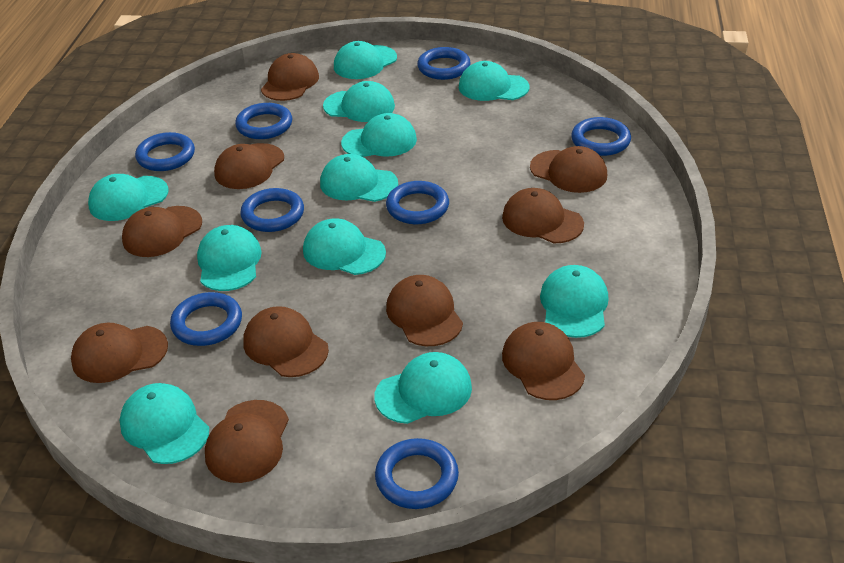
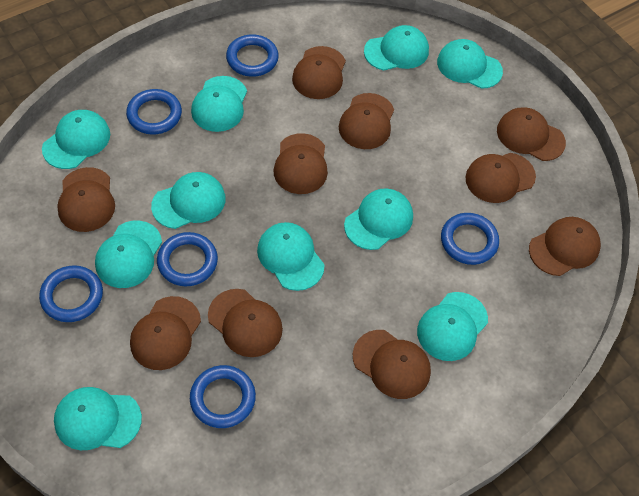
blue ring: [135,132,195,171] [170,292,242,346] [235,103,292,139] [240,188,304,232] [375,438,459,509] [386,181,449,224] [417,47,471,80] [571,117,631,156] = 8 -> [39,265,103,322] [126,89,182,135] [157,232,218,286] [190,365,256,428] [226,34,279,77] [441,213,499,265] = 6
turquoise cap: [88,174,168,221] [120,383,209,464] [197,225,262,291] [303,218,386,275] [320,154,398,202] [323,81,395,122] [334,41,397,79] [341,113,417,157] [375,352,472,424] [459,61,529,101] [540,265,609,338] = 11 -> [42,110,110,169] [54,387,142,450] [95,221,162,288] [151,172,226,229] [191,76,247,132] [257,222,324,291] [344,188,413,250] [364,25,429,70] [417,292,488,361] [437,39,503,89] = 10

